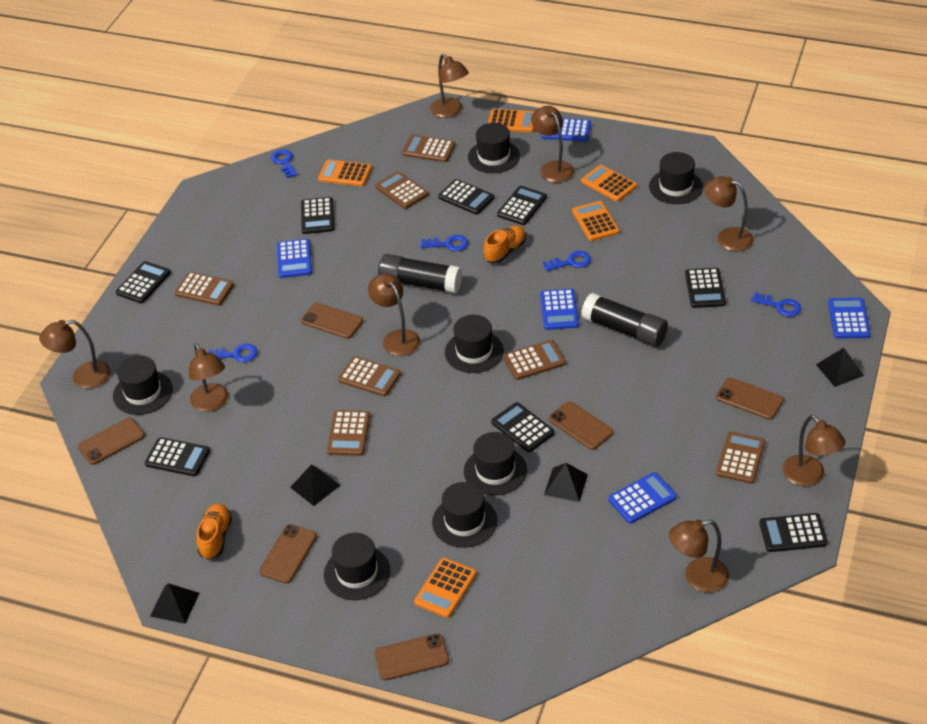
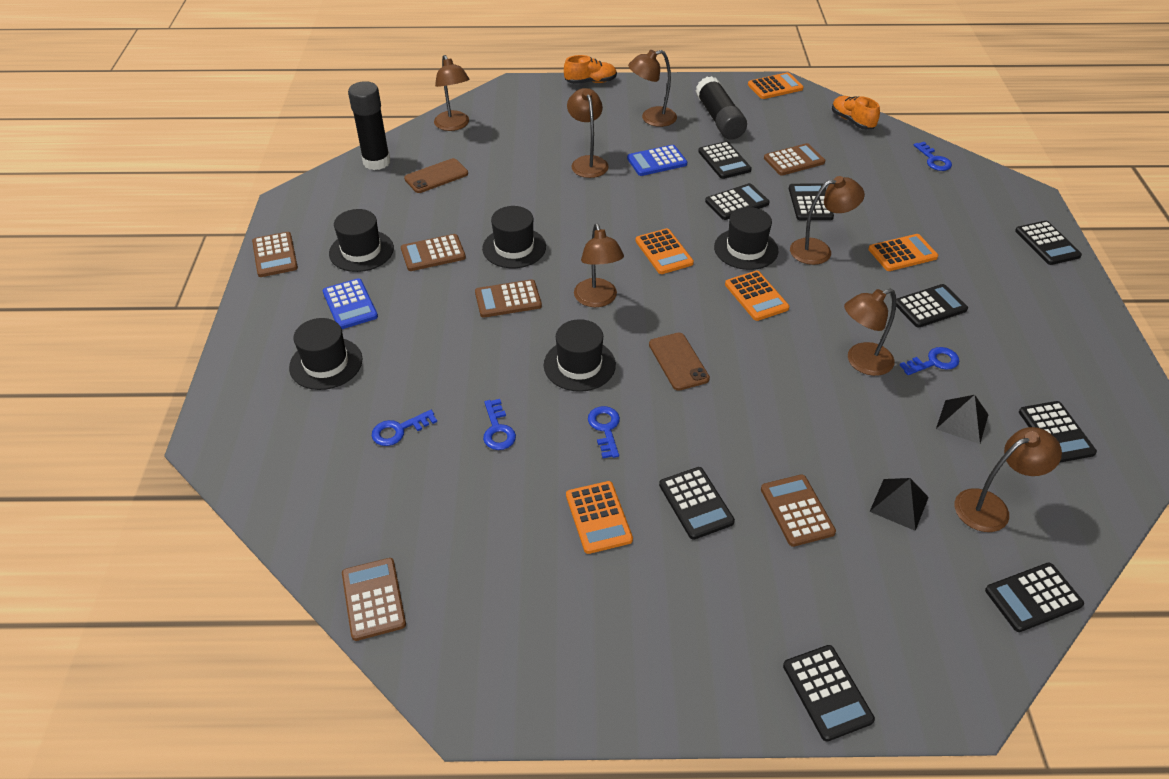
black calculator: [116,261,171,303] [145,437,210,476] [301,197,334,234] [438,179,495,215] [491,402,555,452] [497,186,547,225] [685,268,726,308] [759,513,828,552] = 8 -> [659,467,735,540] [698,141,752,179] [705,183,770,220] [783,645,875,741] [789,183,834,220] [896,284,968,327] [985,562,1084,632] [1015,221,1082,265] [1019,401,1097,463] = 9
black hat: [113,355,173,415] [324,533,390,600] [432,482,497,548] [445,315,504,373] [464,432,527,496] [468,123,520,173] [649,152,703,204] = 7 -> [289,318,362,390] [329,209,394,272] [482,206,546,268] [544,319,616,392] [714,207,778,270] = 5
black pyramid: [150,583,200,624] [290,465,340,506] [544,463,588,502] [816,348,864,387] = 4 -> [869,478,929,531] [936,395,989,444] = 2
blue calculator: [277,239,312,278] [540,289,579,330] [541,118,591,142] [608,472,677,524] [828,298,871,338] = 5 -> [323,278,378,329] [627,145,687,176] = 2
brown calculator: [175,272,234,306] [327,410,370,456] [338,356,401,396] [375,171,428,209] [402,135,455,162] [503,340,566,380] [716,432,765,484] = 7 -> [252,232,298,277] [342,558,406,641] [401,234,466,271] [475,279,542,318] [761,474,836,547] [764,143,825,175] = 6
brown lamp: [39,320,111,389] [189,343,228,412] [368,273,420,356] [430,54,469,118] [531,106,574,183] [669,520,729,593] [704,176,754,251] [782,415,846,486] = 8 -> [434,55,470,131] [567,88,609,178] [574,224,624,307] [628,50,677,127] [790,176,865,265] [844,289,896,376] [955,427,1062,532] = 7
brown phone: [78,418,145,465] [259,524,317,583] [301,303,363,339] [374,633,449,680] [549,401,613,450] [716,378,784,420] = 6 -> [404,158,468,193] [649,333,710,391] = 2

